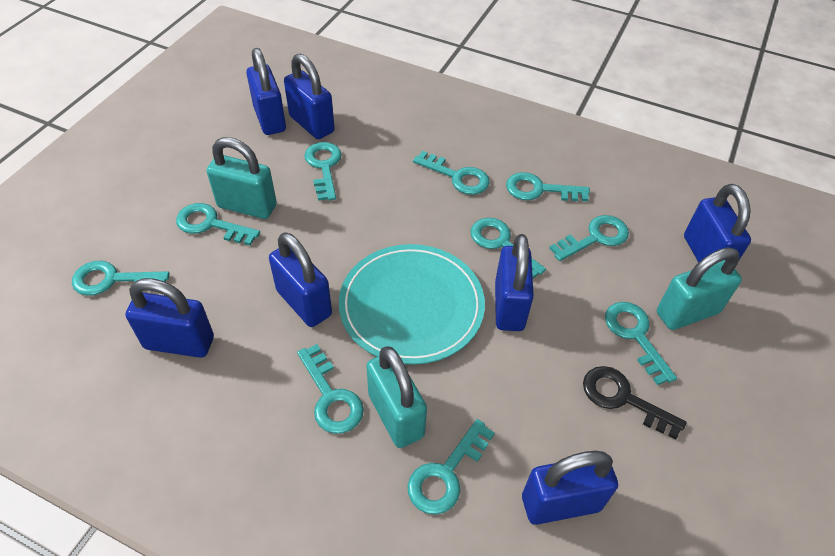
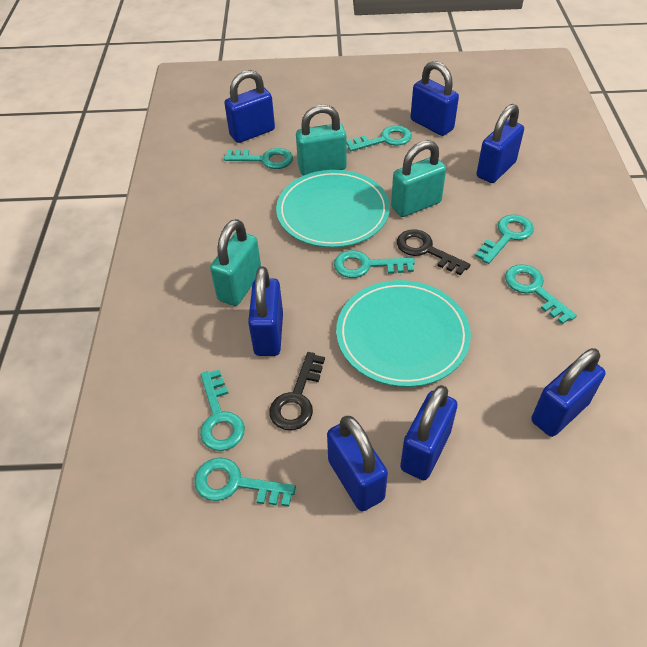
black key: [583,366,686,440] = 1 -> [269,352,325,430] [397,229,471,276] = 2
turquoise key: [72,261,170,296] [176,203,260,246] [297,344,364,434] [304,142,342,201] [408,419,495,515] [413,151,490,195] [470,218,546,278] [506,172,590,202] [549,215,629,261] [605,302,677,385] = 10 -> [194,457,296,506] [200,370,245,451] [224,148,293,169] [334,250,415,278] [346,125,412,151] [475,214,534,264] [505,264,577,324] = 7
turquoise plate: [339,244,485,364] = 1 -> [276,170,390,248] [336,280,471,387] = 2

